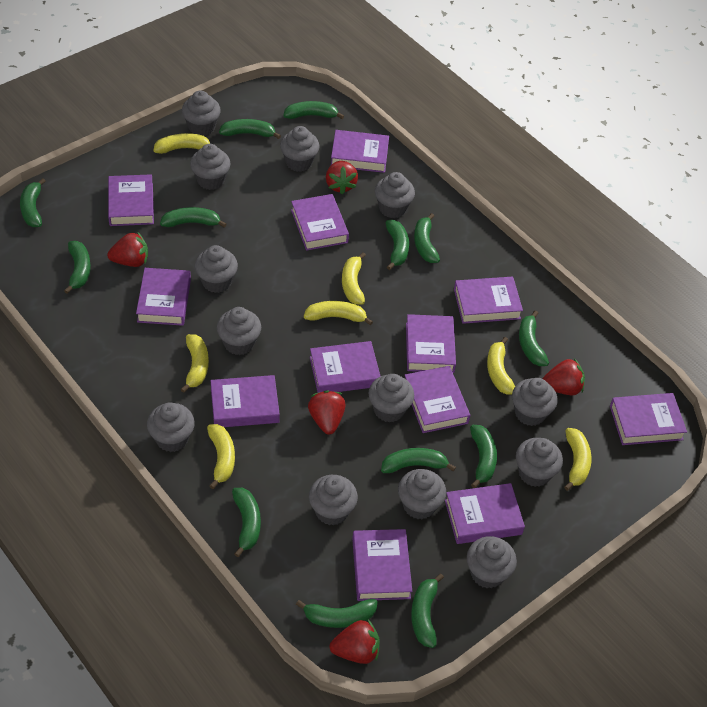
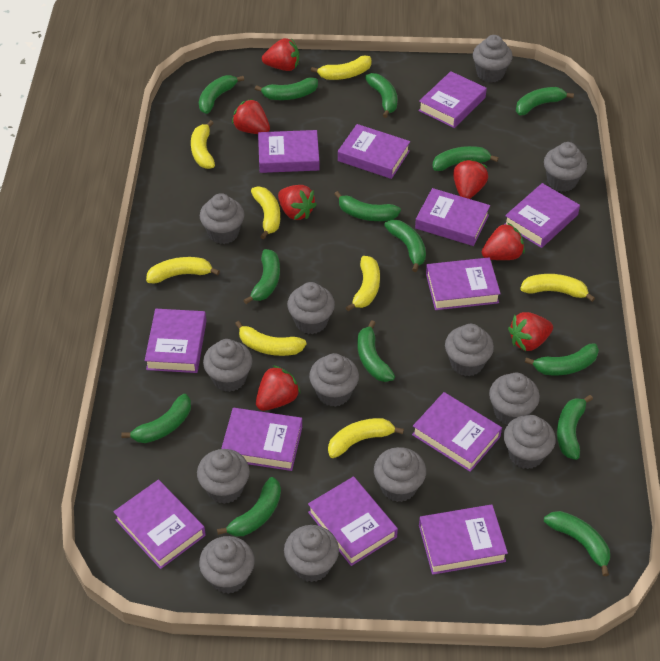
green banana: [20,178,45,227] [64,241,91,294] [160,207,227,228] [219,119,281,139] [232,488,261,557] [283,101,344,119] [296,599,378,628] [381,448,456,473] [386,220,409,270] [411,573,444,648] [414,213,440,263] [470,425,497,488] [519,310,549,366] = 13 -> [121,394,191,443] [199,75,244,114] [217,477,281,536] [243,249,280,304] [255,77,318,100] [335,191,401,221] [357,320,395,382] [365,73,397,118] [384,220,426,272] [433,146,499,171] [516,87,574,115] [525,343,599,375] [544,511,610,576] [557,395,593,460] = 14
red strawberry: [107,232,148,267] [308,391,346,435] [326,161,358,194] [330,620,380,664] [542,359,585,395] = 5 -> [232,99,270,134] [256,365,301,411] [262,38,299,71] [278,185,317,220] [453,159,488,199] [482,223,525,260] [508,312,553,351] = 7
yellow banana: [154,133,211,154] [180,334,209,393] [207,424,235,489] [304,301,373,325] [342,252,366,305] [487,337,515,394] [564,428,591,491] = 7 -> [146,257,220,283] [191,120,215,169] [235,321,307,356] [251,187,280,239] [311,56,372,80] [328,418,404,458] [346,256,380,311] [520,274,595,302] = 8

